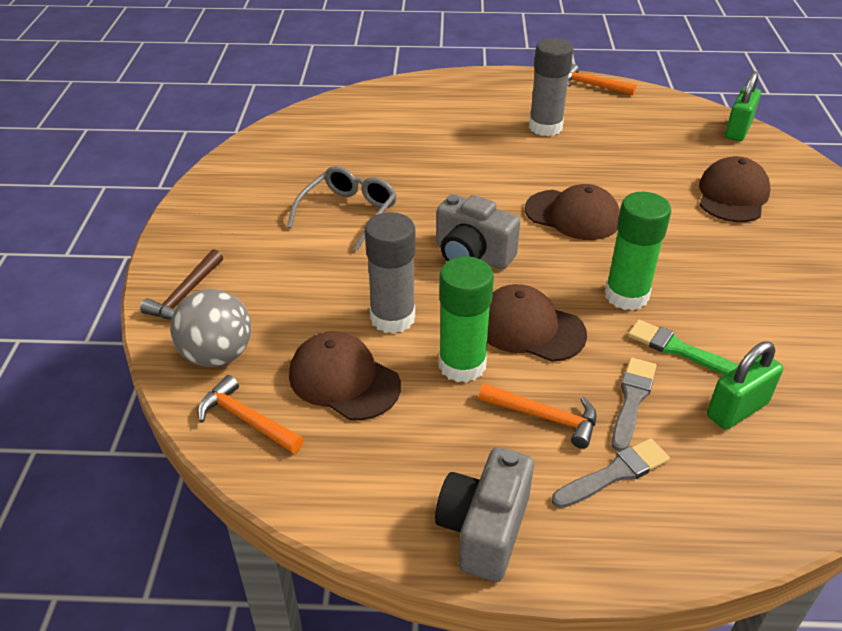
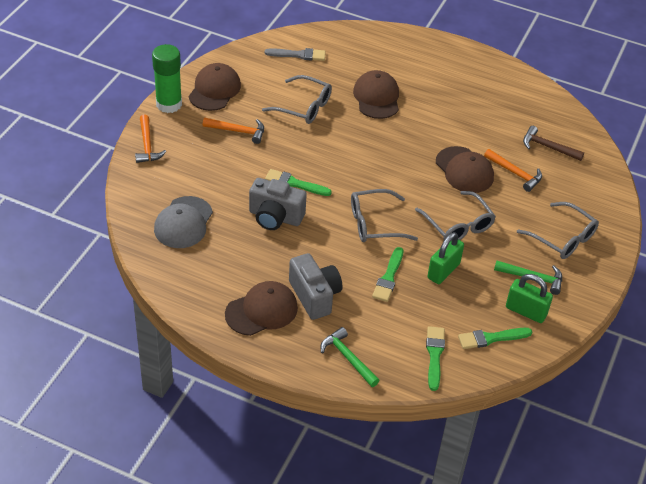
green brush: [628,320,739,375] = 1 -> [265,169,332,196] [372,247,403,302] [426,326,445,391] [458,328,532,349] = 4
green glue stick: [439,256,494,383] [605,192,671,310] = 2 -> [152,44,182,113] = 1
green hammer: none = 0 -> [321,327,380,387] [494,260,562,295] = 2
grey ball: [170,289,251,367] = 1 -> none = 0
grey brush: [552,438,670,508] [611,357,656,451] = 2 -> [265,48,326,61] = 1
grey cap: none = 0 -> [154,196,213,248] = 1
grey glasses: [287,166,397,251] = 1 -> [262,75,332,124] [351,189,418,242] [415,191,496,240] [517,202,599,259] = 4
grey glue stick: [365,212,416,334] [529,38,573,136] = 2 -> none = 0

